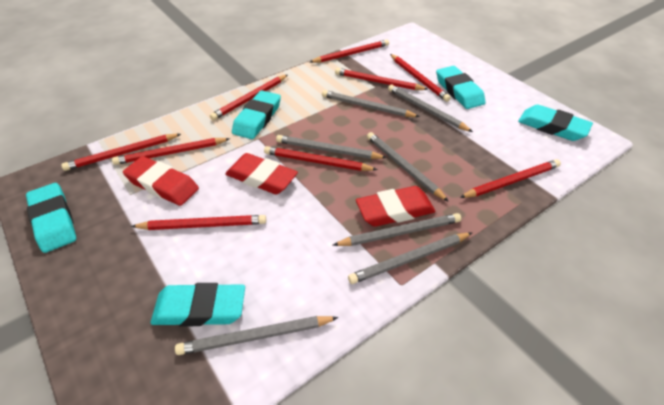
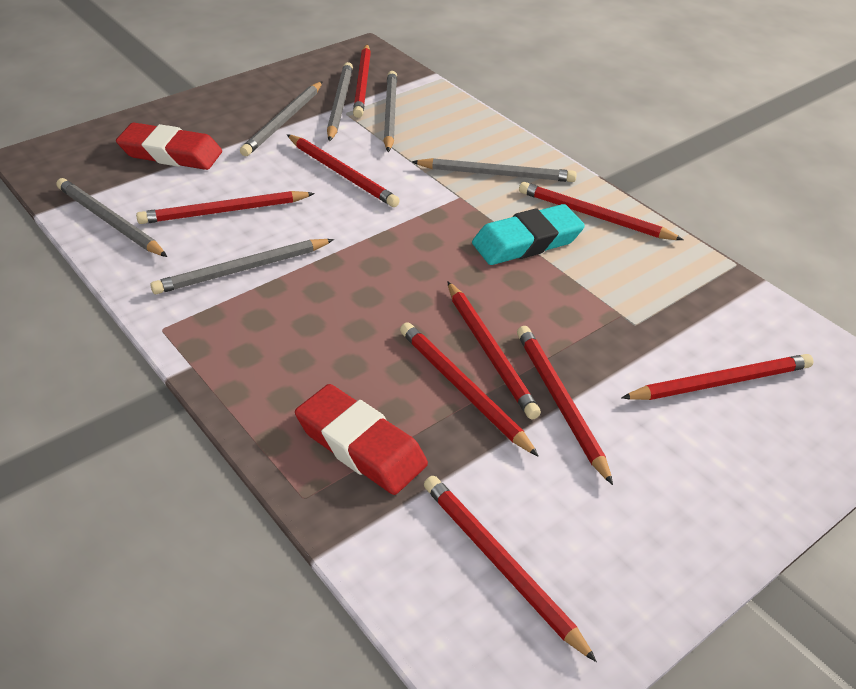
grey pencil: [175,316,339,355] [276,135,387,159] [322,90,420,117] [333,213,461,246] [348,233,472,284] [367,132,449,202] [388,85,473,132] = 7 -> [56,178,167,257] [150,239,334,294] [240,81,323,156] [327,62,353,142] [383,71,397,152] [411,158,577,182] = 6
red eraser: [123,156,199,206] [225,153,298,194] [356,186,436,227] = 3 -> [116,123,222,170] [295,384,428,495] = 2
turquoise eraser: [26,183,76,253] [150,283,245,326] [232,90,281,139] [436,66,486,109] [518,105,593,141] = 5 -> [472,204,585,265] = 1

